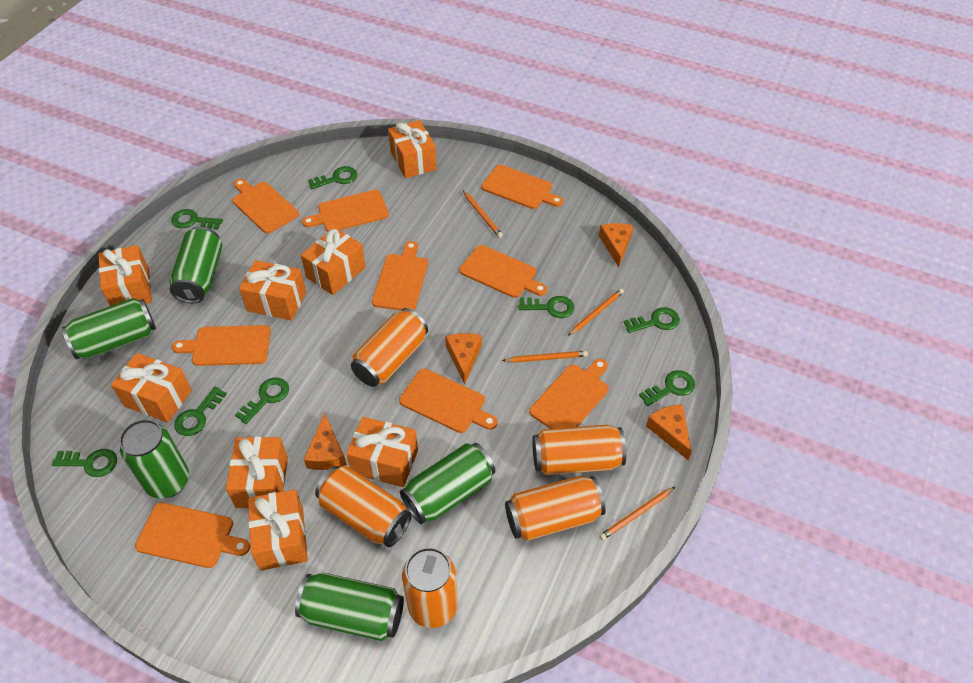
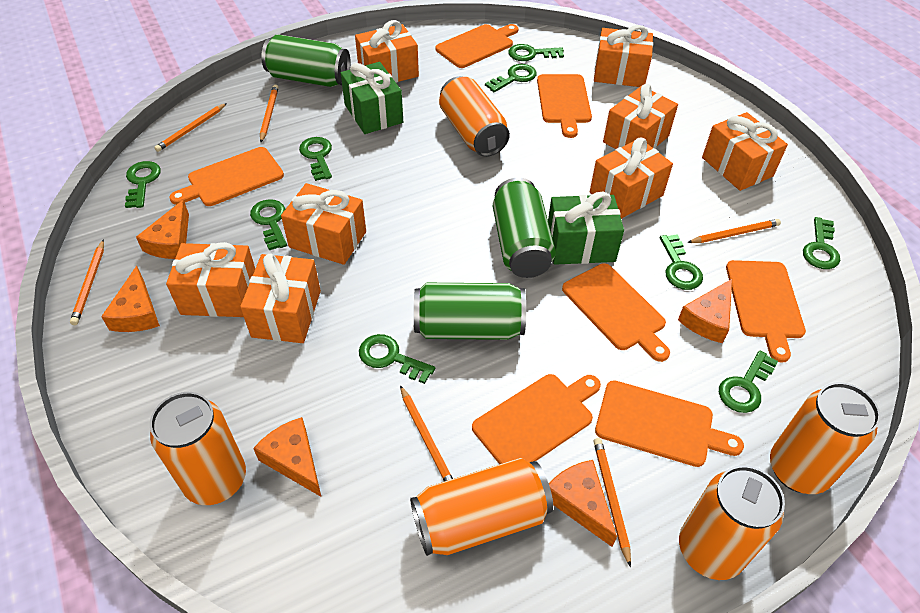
green can: [62,298,156,359] [119,419,189,498] [169,226,222,304] [295,573,404,641] [400,443,495,524] = 5 -> [261,34,350,87] [414,283,526,340] [493,178,556,278] = 3
green gift: none = 0 -> [341,62,403,134] [548,192,624,265] = 2
green key: [52,449,117,477] [171,209,223,230] [174,386,227,436] [235,378,289,424] [308,166,357,189] [518,296,574,318] [624,307,680,333] [639,370,695,406] = 8 -> [125,161,161,208] [250,199,287,250] [299,137,332,181] [359,334,435,384] [485,64,537,92] [508,44,564,61] [660,234,703,290] [719,350,778,413] [803,217,840,269] = 9
orange cheese: [304,414,347,470] [445,333,482,384] [599,223,633,267] [646,404,692,460] = 4 -> [101,266,160,332] [136,200,189,259] [253,417,321,497] [549,460,617,547] [678,279,732,343] = 5
orange cutting board: [135,502,250,568] [172,325,271,366] [232,179,299,234] [302,190,389,232] [372,241,428,311] [399,369,498,433] [459,245,547,298] [481,165,563,209] [529,359,609,429] = 9 -> [169,147,284,206] [435,24,519,68] [472,374,601,464] [537,74,592,138] [562,263,670,362] [595,380,744,467] [726,260,806,363] = 7
orange pencil: [463,190,503,238] [502,351,588,363] [568,288,624,336] [599,487,675,540] = 4 -> [70,239,104,325] [154,103,227,152] [260,85,279,142] [400,385,453,481] [593,438,631,568] [687,219,781,243] = 6

